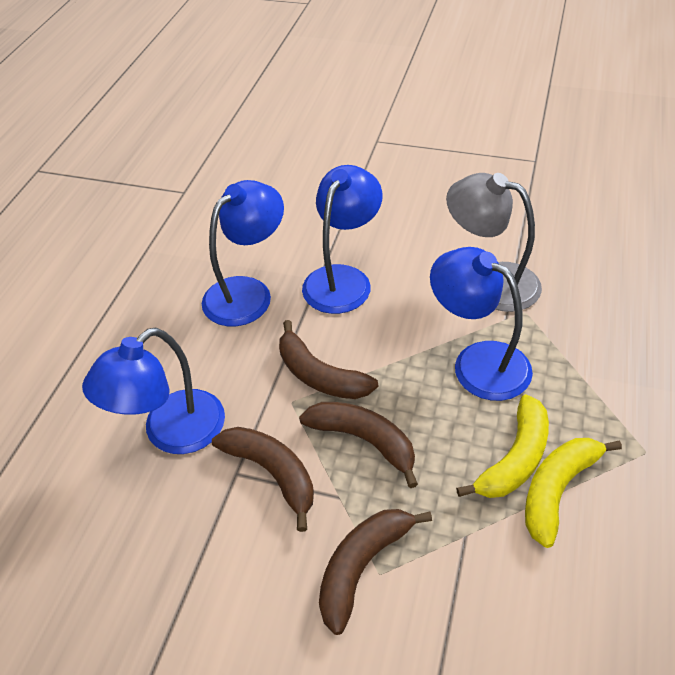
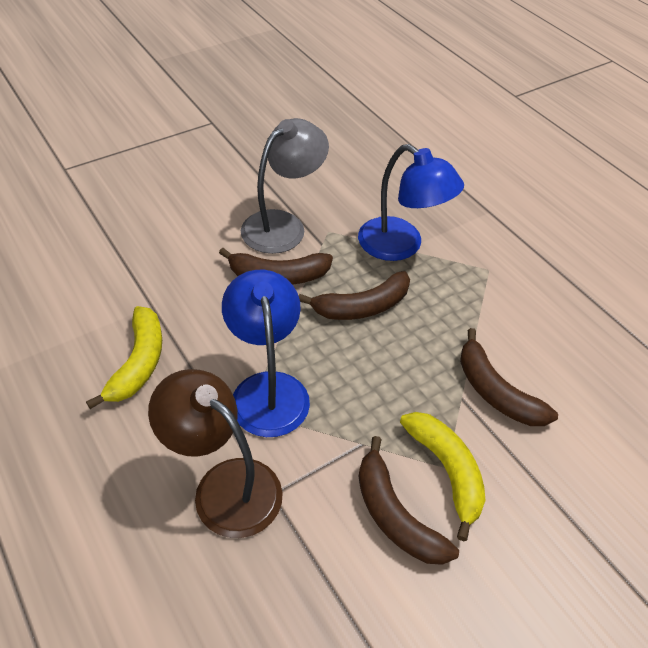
blue lamp: [82,328,225,454] [202,180,284,326] [302,165,382,314] [430,247,533,401] = 4 -> [222,270,310,437] [358,144,464,261] = 2
brown lamp: none = 0 -> [148,369,283,538] = 1

